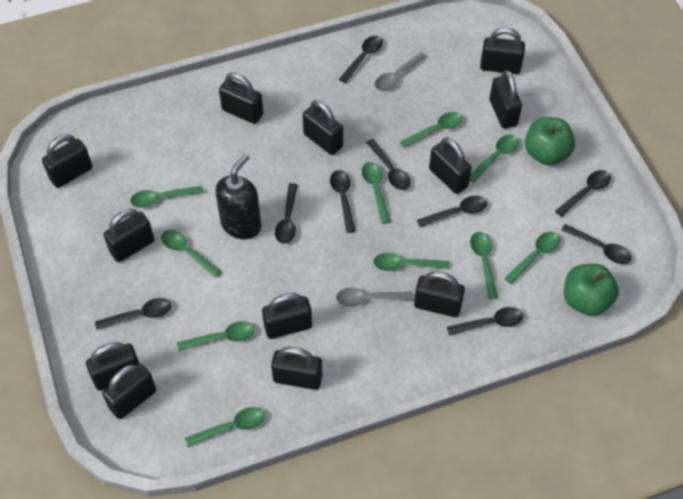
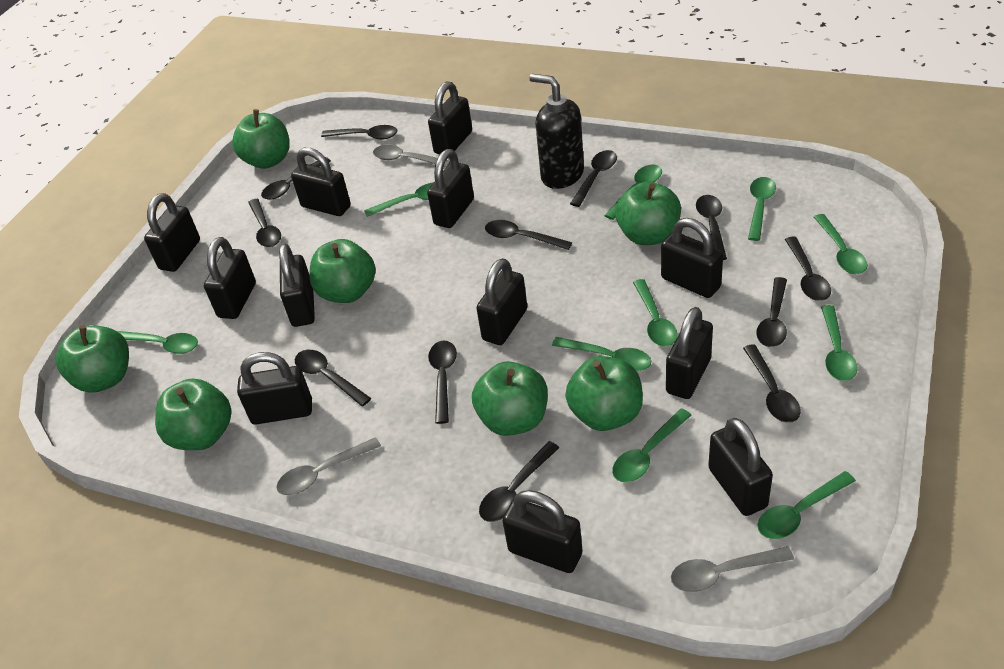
black spoon: [95,298,172,330] [275,183,298,244] [330,170,356,233] [339,36,383,83] [366,139,410,190] [417,196,487,227] [447,307,524,336] [555,170,611,217] [561,224,631,264] = 9 -> [248,199,281,247] [261,157,331,200] [295,350,371,406] [321,125,397,140] [428,341,457,424] [479,441,559,522] [485,220,572,250] [570,150,617,207] [696,195,727,260] [743,344,801,423] [756,277,787,347] [785,237,831,301] = 12
green apple: [525,117,575,165] [564,264,619,316] = 2 -> [56,325,129,393] [155,378,232,450] [232,109,290,169] [309,239,376,303] [472,361,548,436] [565,356,643,431] [615,181,681,245] = 7
grey spoon: [336,288,413,307] [375,52,427,91] = 2 -> [276,437,381,495] [373,145,450,167] [671,546,794,592] = 3

